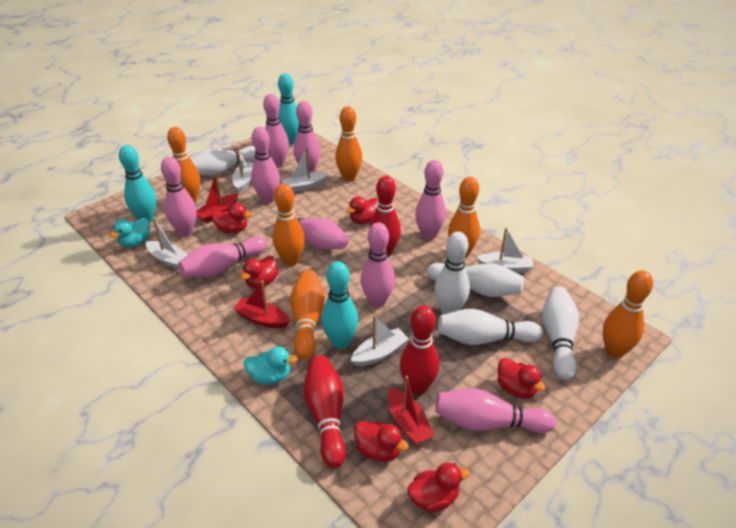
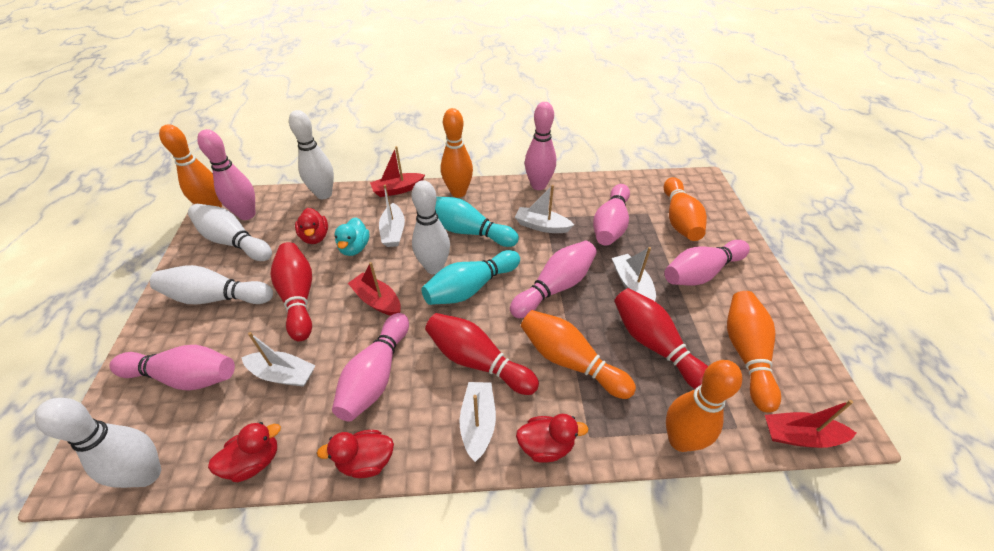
pink bowling pin: [161,157,196,237] [178,236,267,277] [251,127,280,204] [263,94,289,168] [276,217,349,250] [294,101,320,173] [361,222,395,308] [415,160,446,240] [435,388,556,433] = 9 -> [109,345,235,391] [197,129,255,220] [332,313,409,421] [510,241,597,318] [525,102,556,190] [593,184,630,246] [664,240,750,286] = 7
red duck: [212,203,252,233] [241,256,278,288] [347,196,378,224] [354,421,409,462] [407,463,470,513] [497,358,545,399] = 6 -> [208,422,281,482] [295,208,328,244] [317,430,394,478] [516,414,588,463] = 4
turquoise bowling pin: [119,145,156,223] [278,73,299,145] [321,261,358,349] = 3 -> [422,250,520,305] [435,197,519,247] = 2
turquoise duck: [110,218,150,247] [244,347,298,384] = 2 -> [335,217,369,256] = 1

